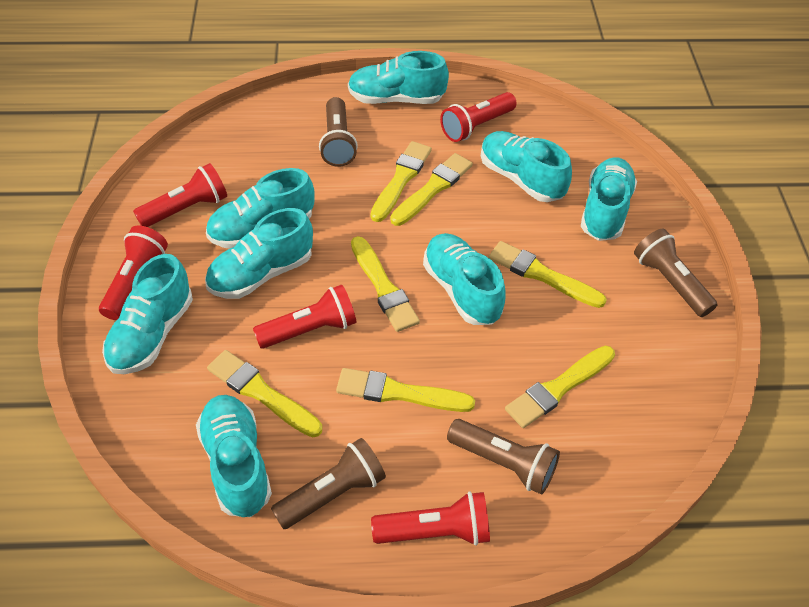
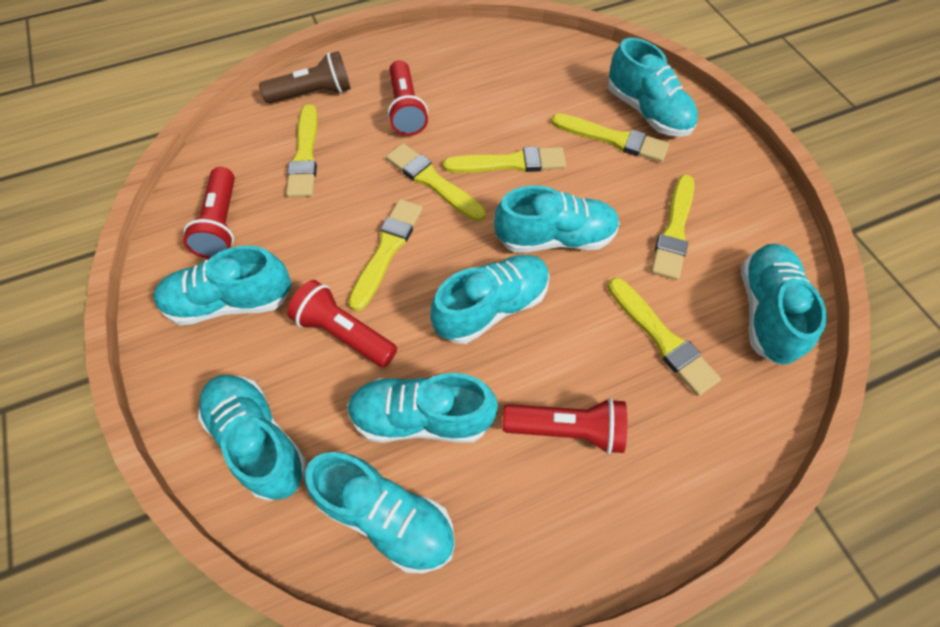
brown flashlight: [271,438,386,529] [319,97,358,167] [447,419,560,494] [634,229,717,317] = 4 -> [259,51,351,103] = 1
red flashlight: [99,226,168,320] [133,163,227,227] [253,285,356,349] [371,491,490,546] [440,92,517,142] = 5 -> [183,167,235,259] [287,280,397,367] [387,60,428,136] [502,398,627,454] = 4

